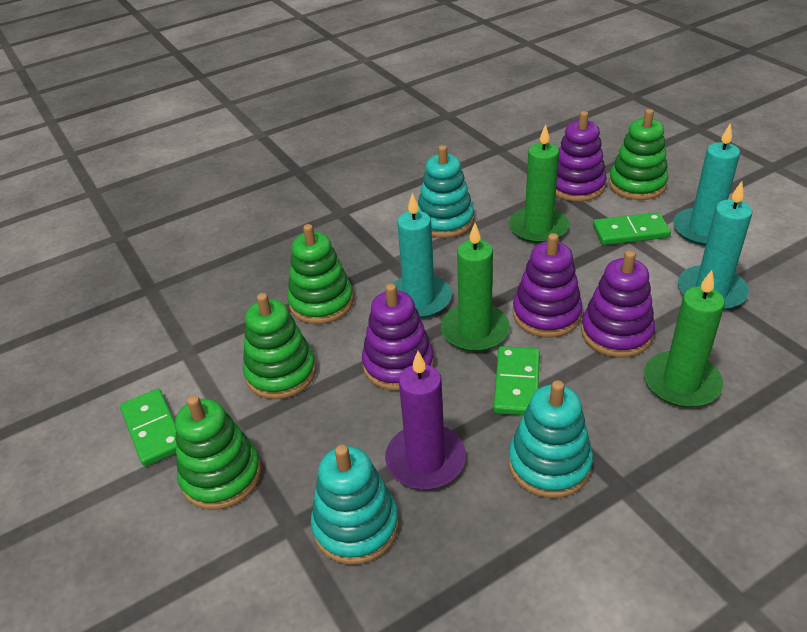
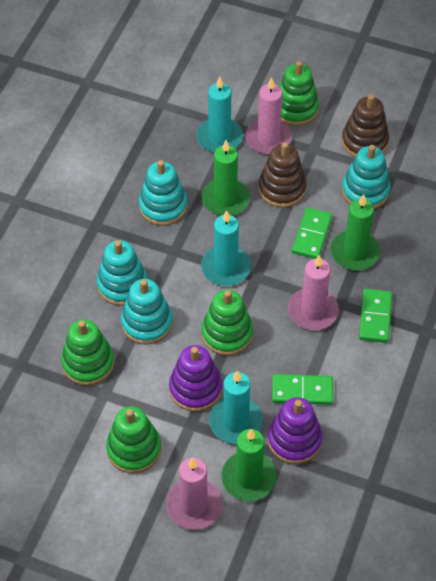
brown stacking toy: none = 0 -> [258,142,307,208] [342,94,389,157] = 2
pink candle: none = 0 -> [166,458,222,530] [245,77,292,155] [288,255,339,330] = 3
purple candle: [385,351,466,489] = 1 -> none = 0
purple stacking toy: [362,283,434,391] [513,233,583,337] [556,111,607,202] [581,250,655,357] = 4 -> [169,345,222,412] [268,397,323,464] = 2
turquoise stacking toy: [311,445,399,565] [418,145,474,238] [508,380,593,498] = 3 -> [97,240,147,306] [121,279,173,345] [139,160,187,226] [342,145,391,209] = 4

